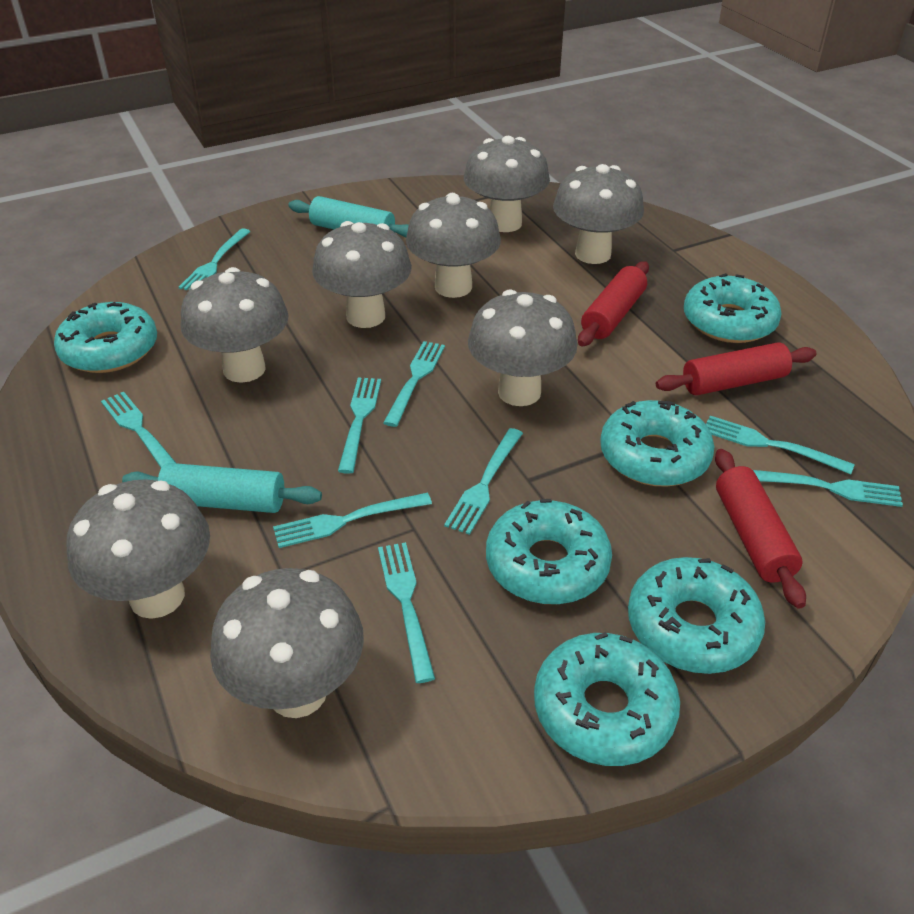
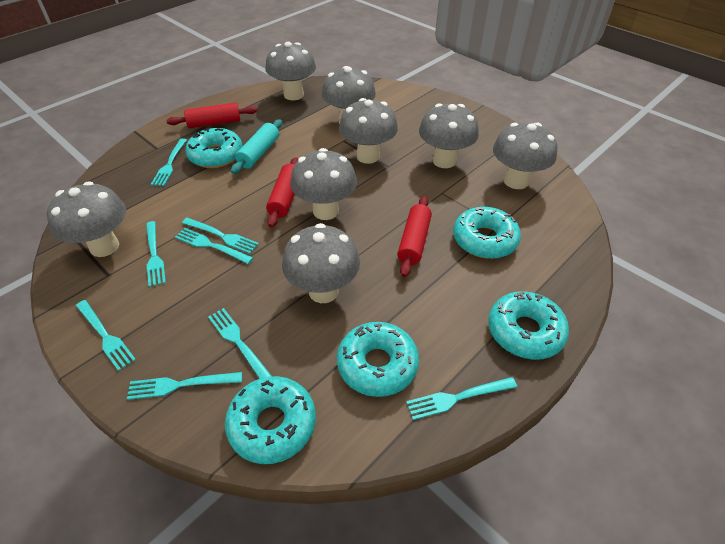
turquoise donut: [54,302,157,373] [486,499,612,604] [534,632,680,766] [600,400,714,487] [628,557,765,674] [684,273,782,343] = 6 -> [185,128,243,168] [225,376,316,464] [337,322,419,397] [453,207,521,259] [488,291,569,360] = 5
turquoise fork: [101,392,176,468] [179,228,251,290] [273,493,432,548] [338,378,381,474] [378,542,435,683] [383,341,445,427] [444,428,523,535] [706,416,855,474] [753,470,903,507] = 9 -> [76,300,136,371] [127,372,242,400] [146,221,166,287] [151,139,187,186] [175,228,253,264] [182,218,259,254] [208,308,272,379] [406,377,517,420] = 8
turquoise rolling pin: [122,463,322,513] [288,196,409,237] = 2 -> [231,119,282,174] = 1

